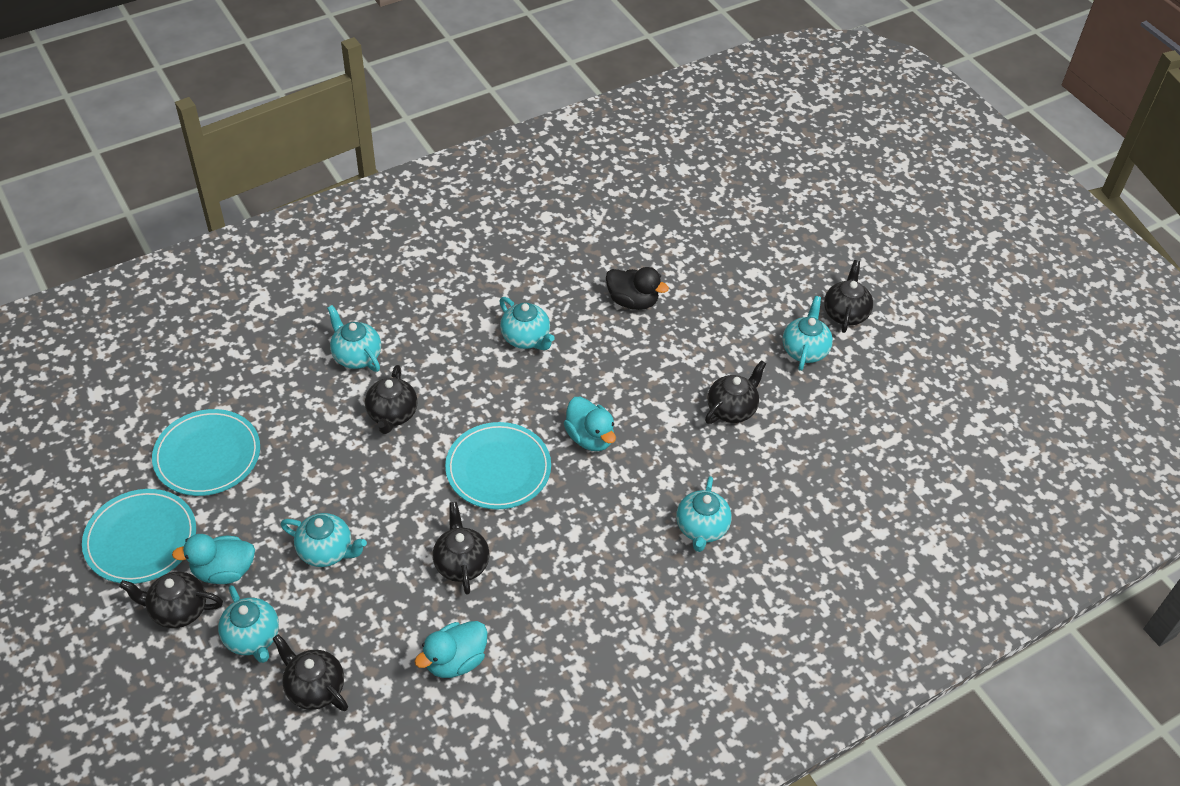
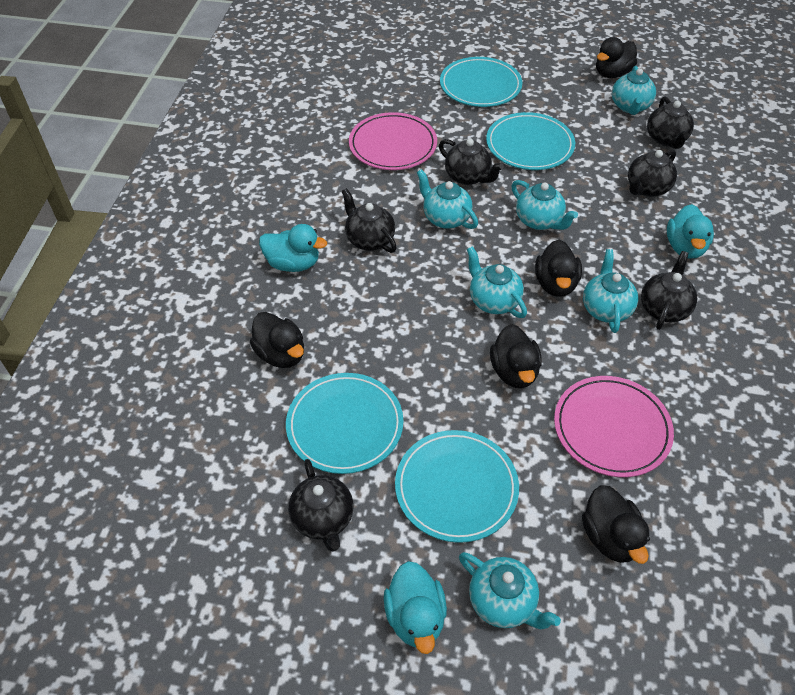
black duck: [606,267,669,310] = 1 -> [250,312,304,368] [490,324,542,388] [535,240,582,297] [582,485,650,564] [596,37,637,78] = 5
pink plate: none = 0 -> [349,112,437,170] [554,376,674,477] = 2
turquoise plate: [82,489,196,584] [152,409,260,496] [445,422,551,509] = 3 -> [286,373,403,474] [395,430,519,543] [440,57,522,107] [486,112,575,170] = 4

